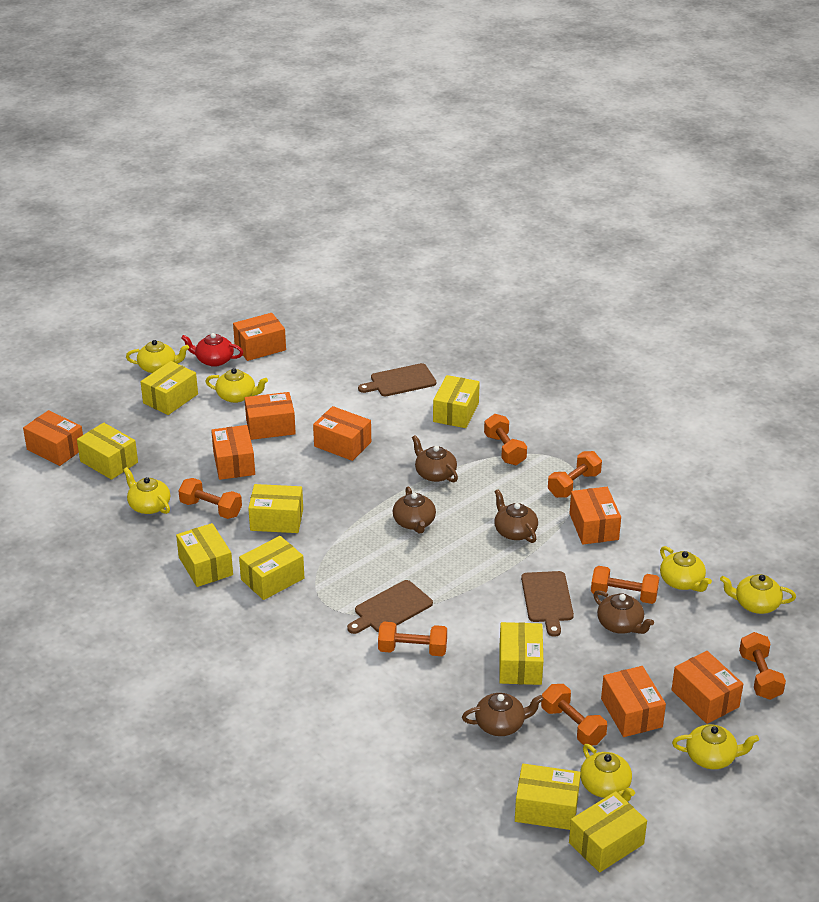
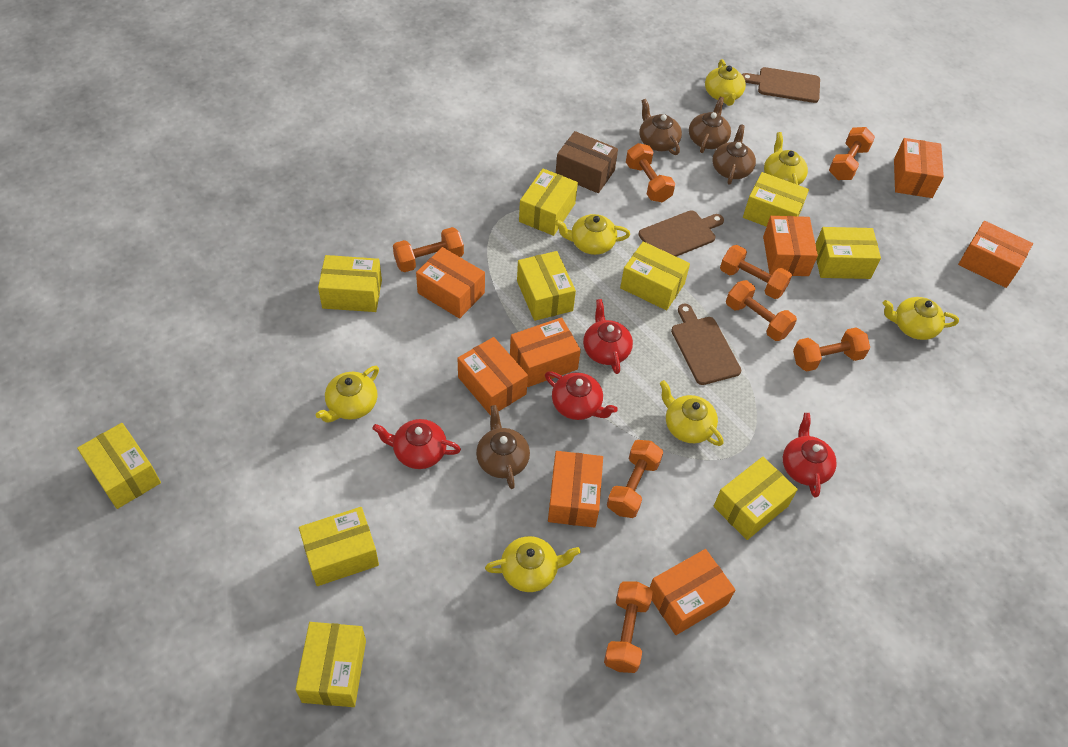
brown box: none = 0 -> [556,131,618,193] = 1
brown teapot: [393,486,436,534] [412,435,458,482] [462,693,544,736] [494,489,538,543] [593,590,654,634] = 5 -> [476,405,530,489] [640,99,682,155] [689,97,731,153] [712,125,756,185] = 4
orange dumbbell: [178,478,242,519] [378,622,447,656] [484,414,527,465] [541,684,607,746] [548,451,602,498] [591,566,659,604] [739,632,786,700] = 7 -> [393,227,464,272] [604,582,653,673] [607,440,663,518] [626,143,675,202] [720,245,792,299] [726,280,797,341] [793,327,870,372] [829,127,875,180] = 8
red teapot: [181,333,243,367] = 1 -> [372,419,461,469] [545,371,618,420] [583,299,633,374] [783,413,837,498] = 4
yellow box: [77,422,138,480] [140,361,198,415] [176,523,233,587] [239,536,304,600] [248,484,303,533] [433,375,480,428] [499,622,543,685] [515,764,581,830] [569,791,647,873] = 9 -> [77,423,161,509] [295,622,366,707] [299,507,379,586] [318,255,382,312] [517,251,576,321] [519,169,578,236] [620,241,690,310] [714,457,798,540] [743,172,809,227] [816,227,881,279] = 10

